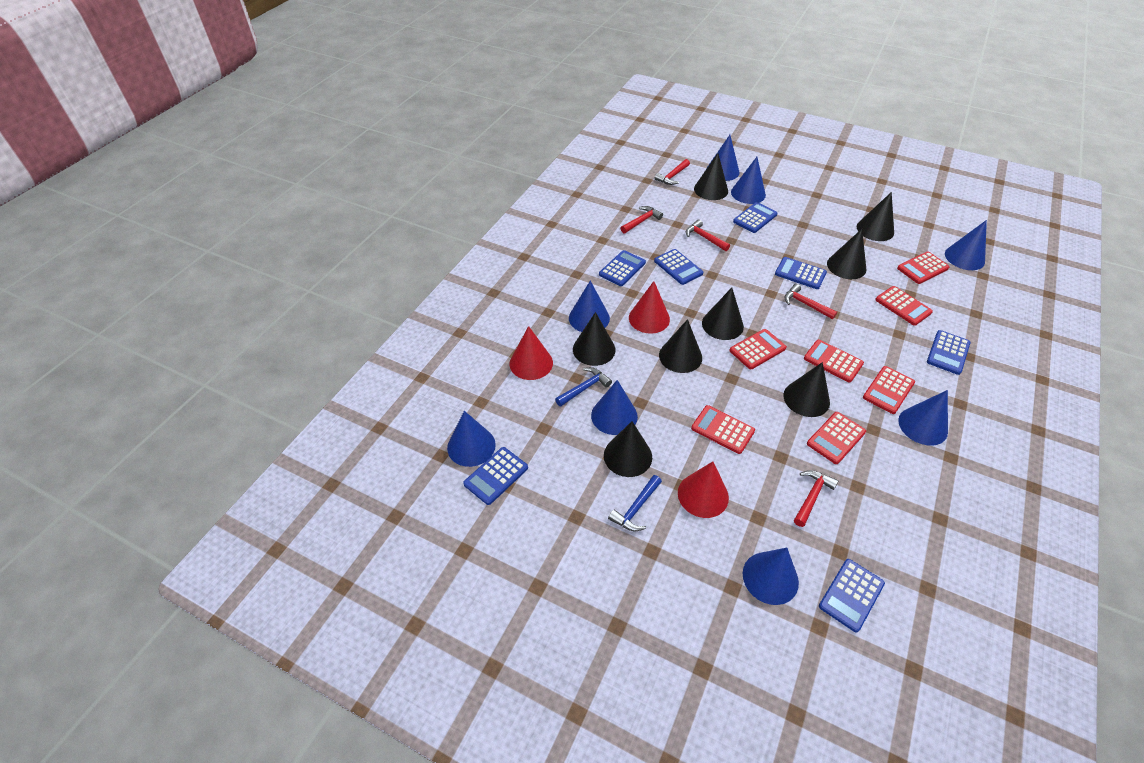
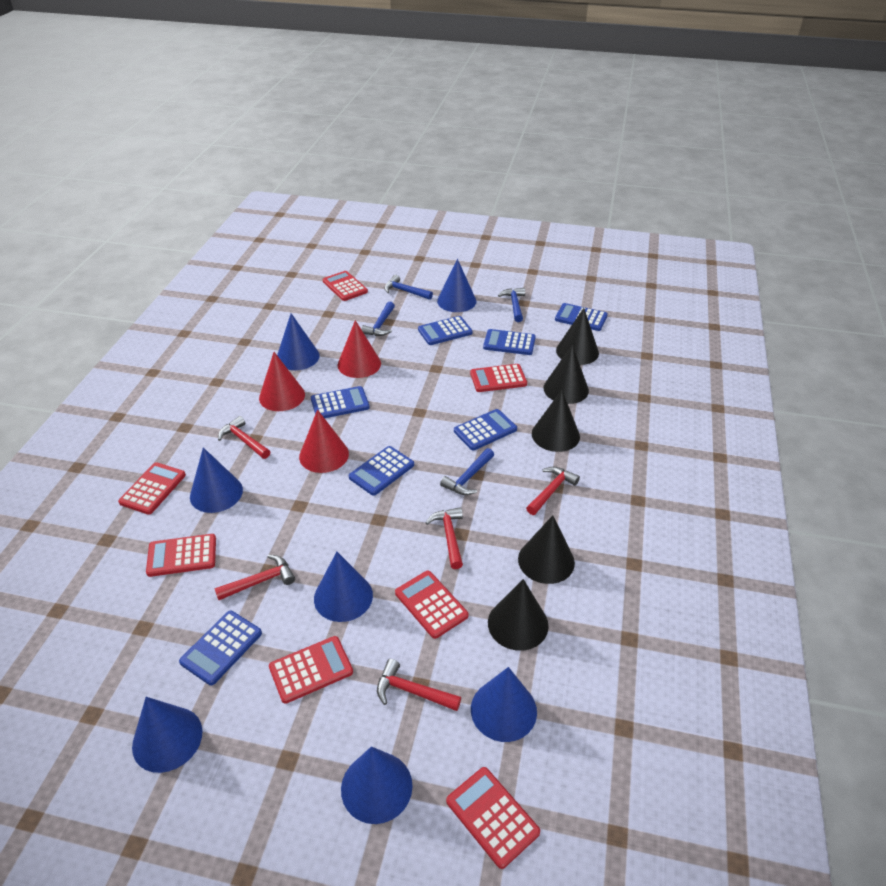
black cone: [573,312,616,366] [604,421,652,477] [659,319,702,373] [694,153,728,200] [702,287,744,340] [783,362,830,417] [827,229,866,279] [857,192,894,241] = 8 -> [488,579,549,651] [518,515,575,584] [532,390,580,452] [543,345,589,404] [556,308,599,365] = 5
blue cone: [447,411,496,467] [569,281,610,332] [591,380,638,435] [706,135,739,181] [731,157,766,204] [742,548,799,605] [898,390,948,446] [945,220,987,270] = 8 -> [132,697,202,773] [190,447,243,513] [277,313,320,370] [314,552,373,622] [341,746,413,824] [437,259,476,312] [471,667,537,742] = 7
blue hammer: [555,367,612,407] [608,475,662,531] = 2 -> [361,301,395,336] [384,275,433,300] [440,448,494,495] [498,288,525,322] = 4

